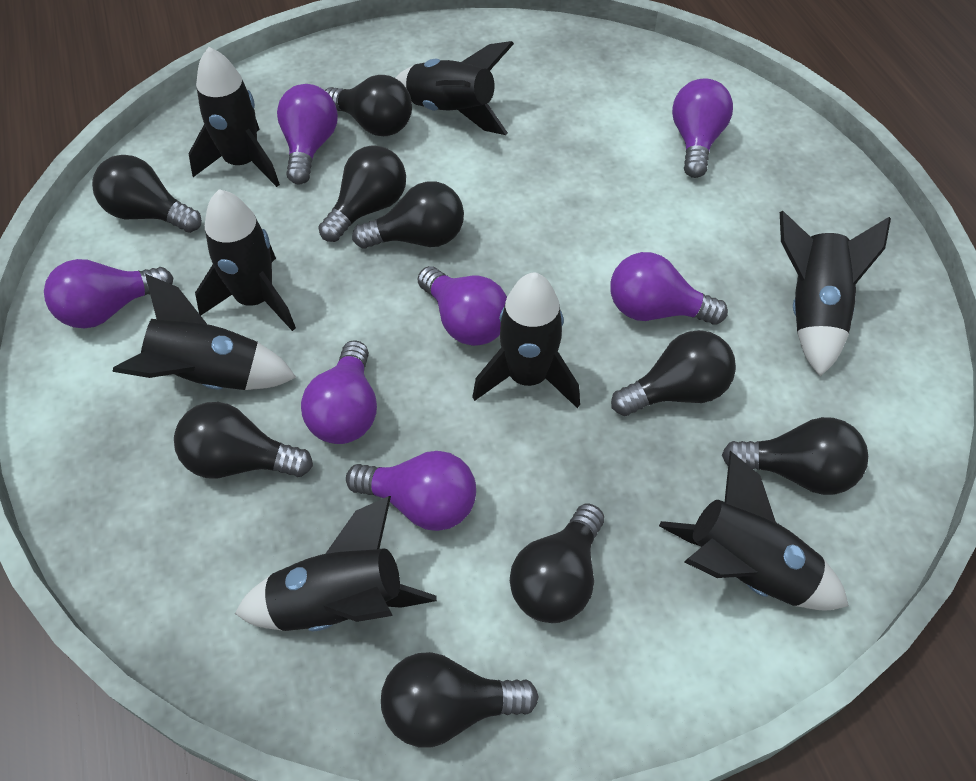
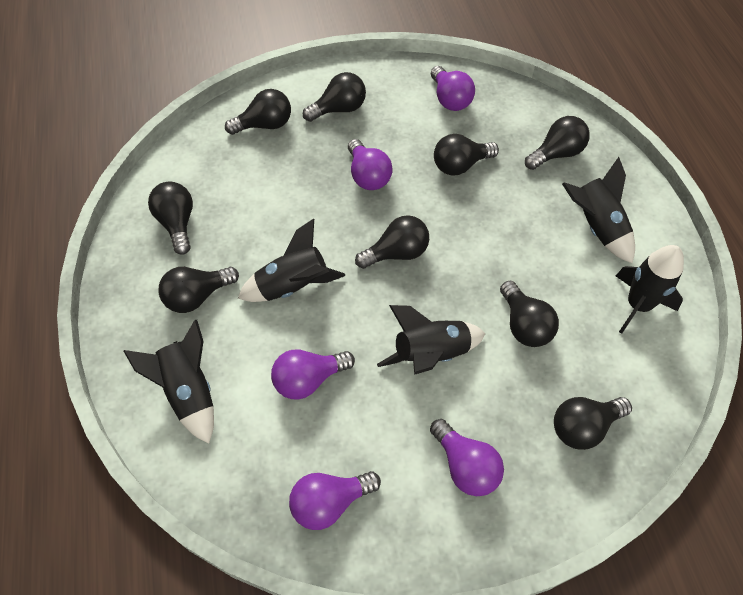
black rocket: [113,274,296,390] [188,47,280,187] [195,189,296,331] [235,496,437,632] [396,41,514,135] [472,272,580,408] [659,451,849,611] [780,211,891,377] = 8 -> [124,320,214,443] [238,219,345,302] [377,305,486,375] [562,157,635,263] [616,245,684,334] = 5
purple light bulb: [44,259,173,328] [277,84,338,185] [301,340,377,444] [346,451,476,531] [417,266,507,346] [610,252,728,325] [672,78,733,178] = 7 -> [271,350,355,400] [289,471,381,530] [348,139,392,190] [430,419,504,496] [431,66,475,111] = 5

